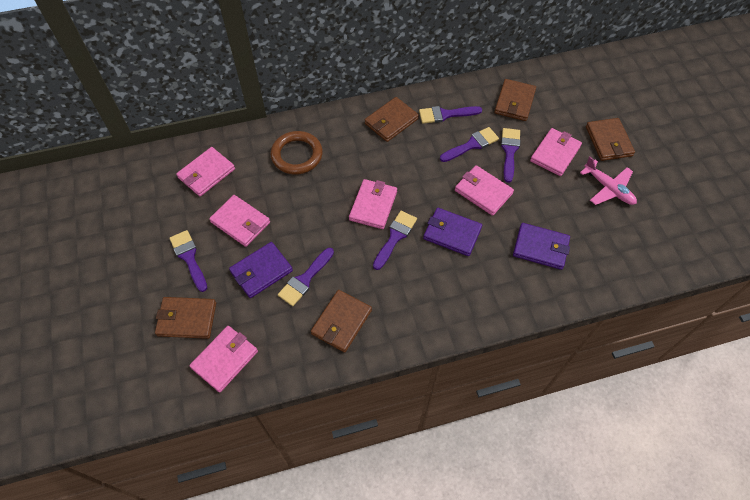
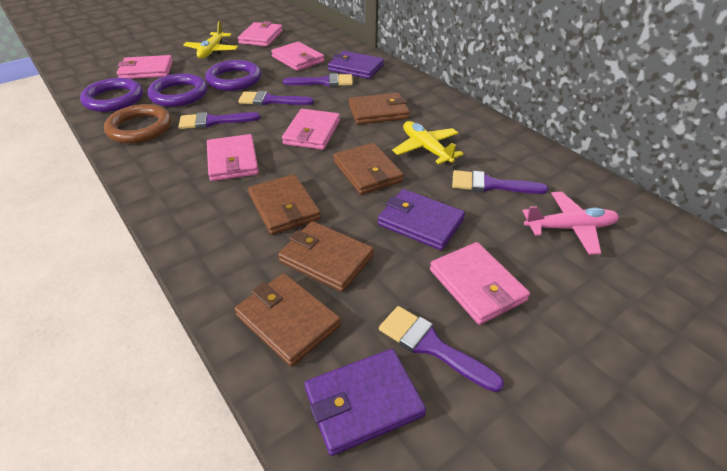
purple brush: [169,230,207,292] [278,248,334,306] [373,211,417,270] [419,106,482,124] [440,127,499,162] [501,128,520,183] = 6 -> [179,112,260,129] [238,91,314,106] [283,73,353,87] [379,306,504,392] [452,170,548,194] = 5
purple ring: none = 0 -> [80,78,143,112] [147,73,207,107] [205,60,261,91] = 3
yellow plane: none = 0 -> [183,21,238,59] [392,121,464,164] = 2

